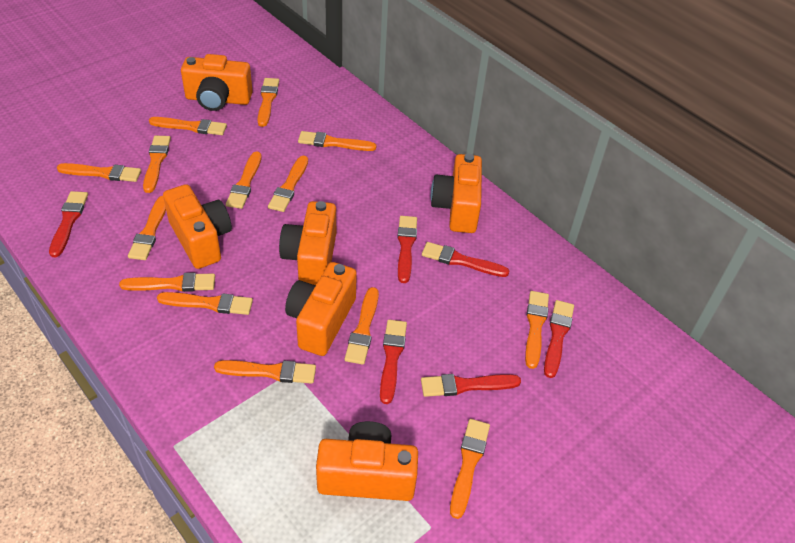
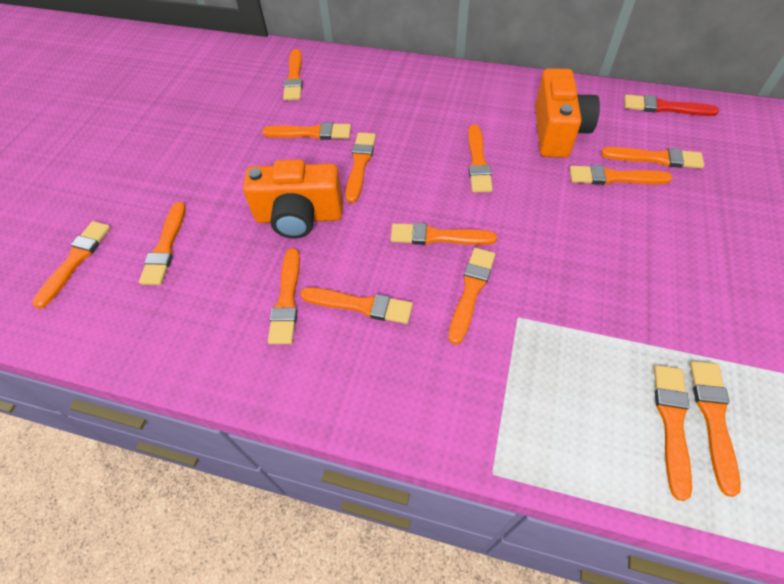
orange camera: [163,184,232,269] [181,54,253,111] [279,201,336,285] [285,262,357,356] [316,421,418,501] [431,154,482,233] = 6 -> [243,159,343,239] [535,68,600,158] = 2
red brush: [49,191,88,257] [380,320,407,404] [397,216,417,283] [421,374,521,397] [422,242,509,277] [544,300,574,378] = 6 -> [624,95,719,116] = 1

